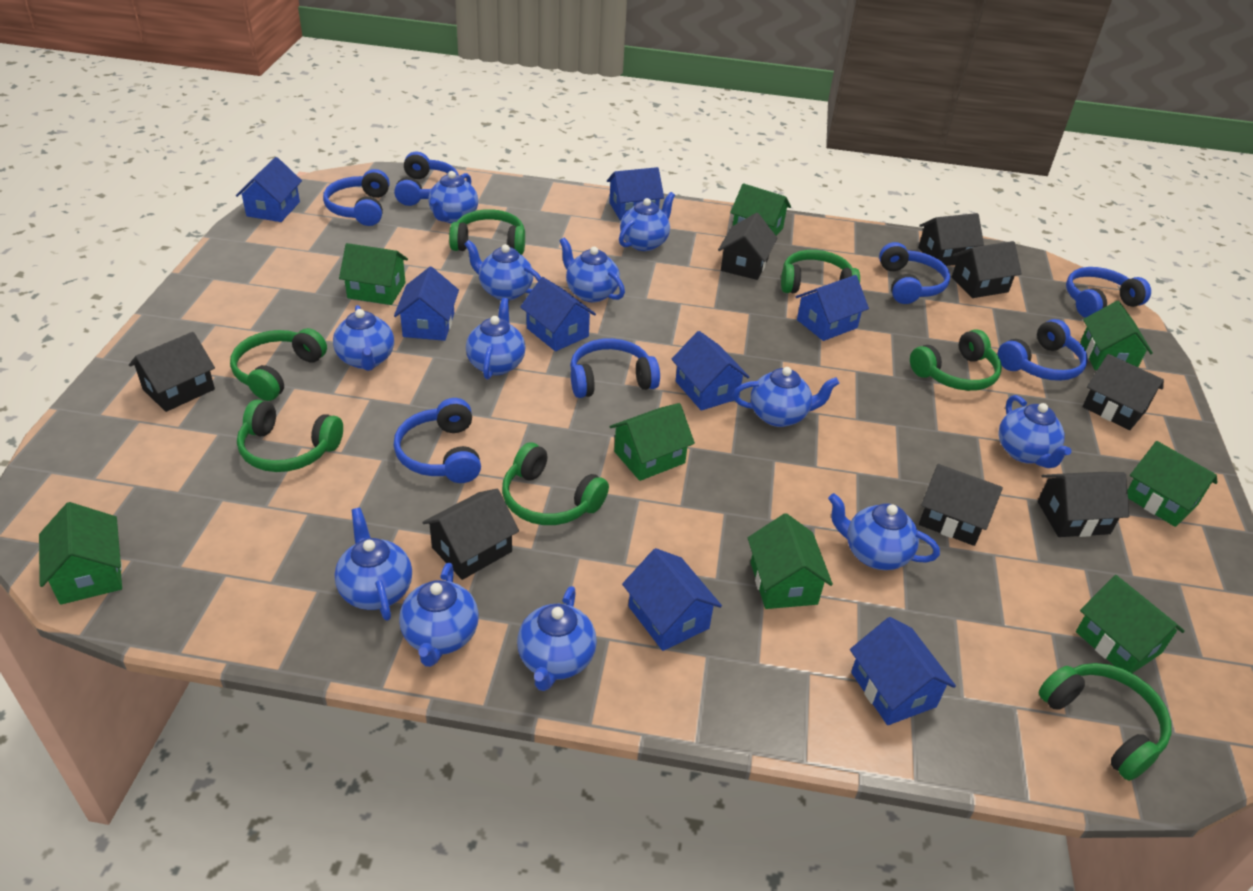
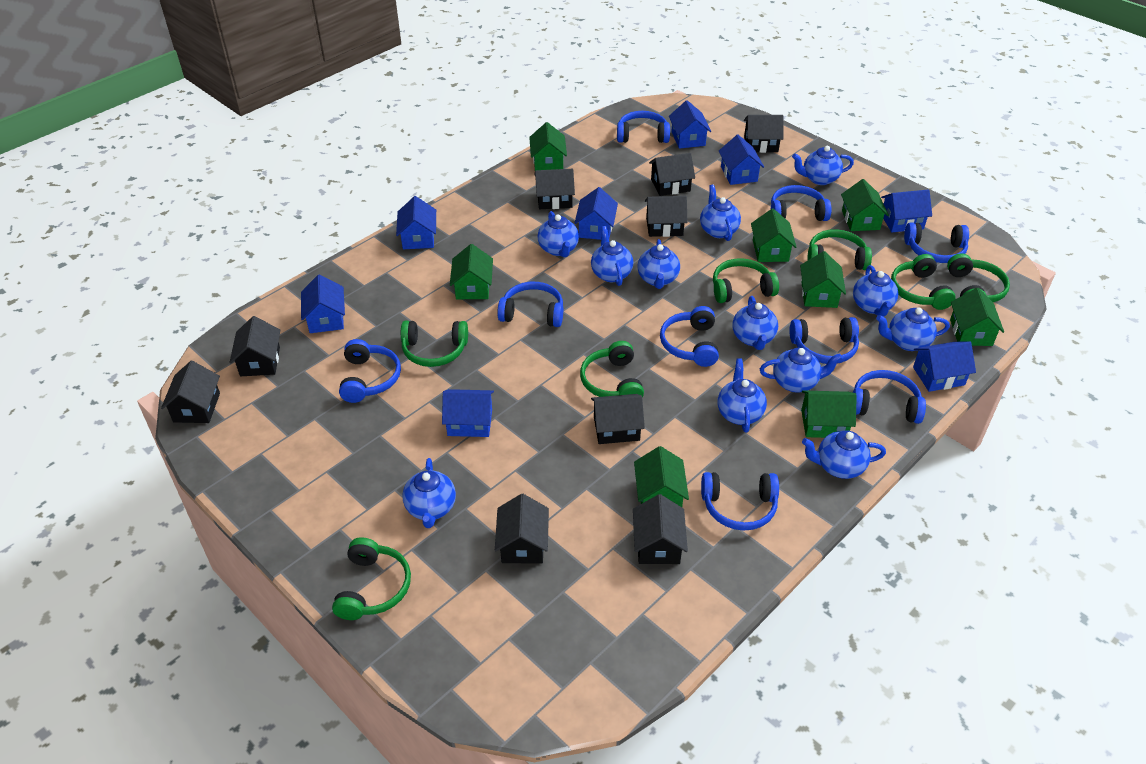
black house: [129,332,215,412] [422,489,519,580] [718,213,777,280] [918,213,984,266] [919,464,1003,546] [951,241,1022,298] [1038,472,1129,537] [1083,354,1164,430] = 8 -> [161,361,220,423] [230,316,280,376] [495,494,549,563] [534,169,575,209] [591,394,645,444] [633,494,688,564] [645,196,688,237] [649,153,695,196] [744,115,784,153] = 9
blue headphones: [323,169,390,226] [394,151,459,206] [394,398,481,483] [570,338,660,398] [879,242,950,304] [998,319,1088,381] [1066,267,1151,318] = 7 -> [339,339,401,403] [497,282,563,327] [617,111,670,143] [660,306,719,367] [701,472,779,531] [771,185,832,221] [789,317,859,364] [853,370,926,424] [904,222,969,263] = 9

